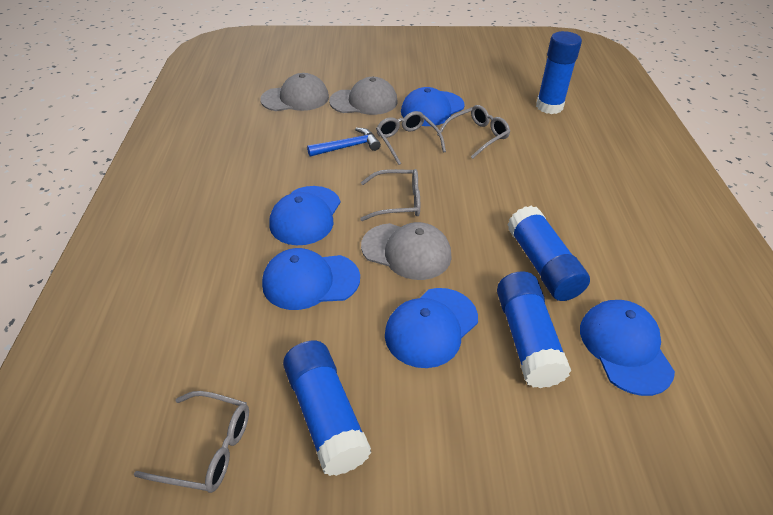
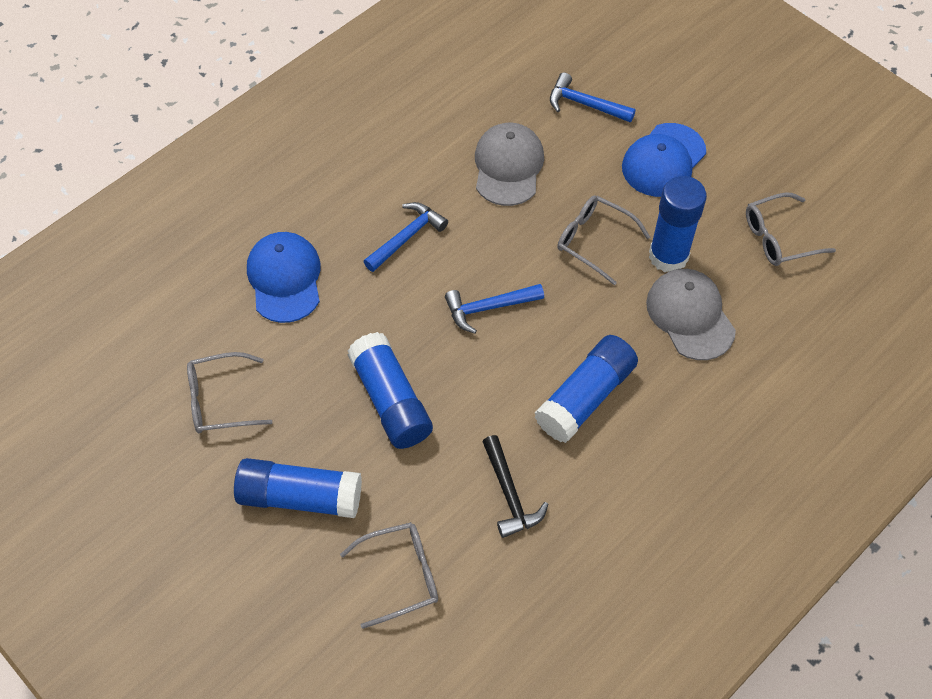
black hammer: none = 0 -> [482,435,548,538] = 1
blue cap: [262,248,360,310] [269,186,341,245] [385,288,478,368] [401,87,465,126] [580,300,675,396] = 5 -> [247,232,321,323] [622,123,706,197] = 2
blue hammer: [307,128,381,157] = 1 -> [363,202,448,272] [445,284,544,334] [550,72,636,123] = 3
grey cap: [260,73,329,111] [329,77,397,115] [361,222,452,280] = 3 -> [475,123,544,206] [646,269,736,360] = 2

